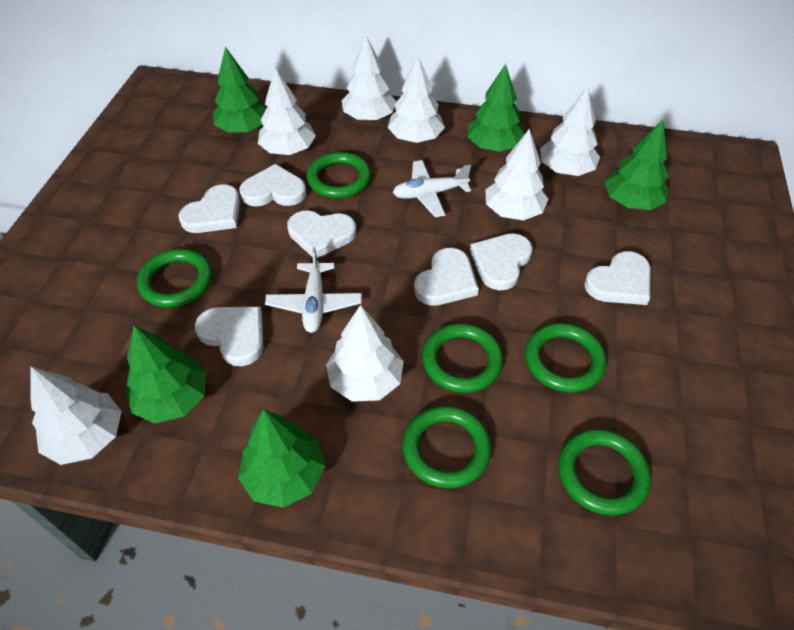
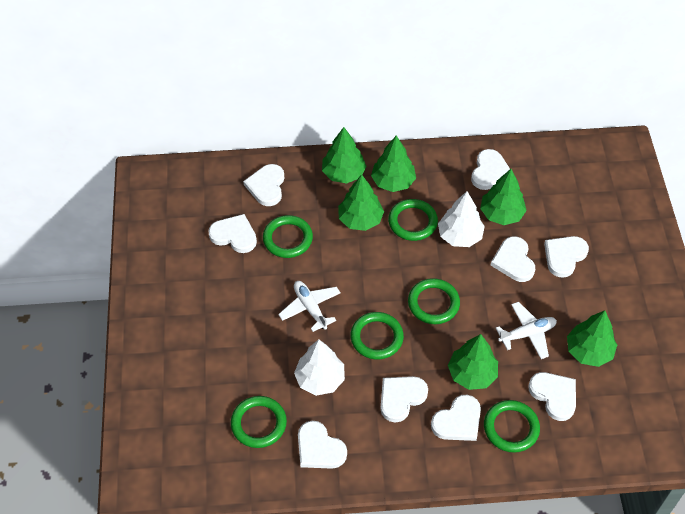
green tree: [126,325,206,424] [213,47,267,133] [238,409,325,508] [468,64,525,152] [605,120,669,210] = 5 -> [322,127,367,183] [338,174,384,231] [371,136,416,192] [448,334,498,390] [480,169,527,225] [567,310,617,367] = 6
white heart: [178,184,240,233] [195,307,264,366] [239,164,307,207] [287,211,356,258] [414,248,479,306] [470,234,533,290] [584,251,651,305] = 7 -> [208,214,257,253] [243,164,285,206] [298,421,347,469] [381,376,428,422] [431,395,481,441] [471,149,510,190] [491,236,535,282] [528,372,576,421] [544,236,589,278] = 9
white tree: [30,366,122,465] [258,68,316,155] [326,305,404,402] [342,36,397,121] [388,56,445,143] [485,129,548,220] [540,87,600,176] = 7 -> [294,339,345,396] [438,191,485,247] = 2

